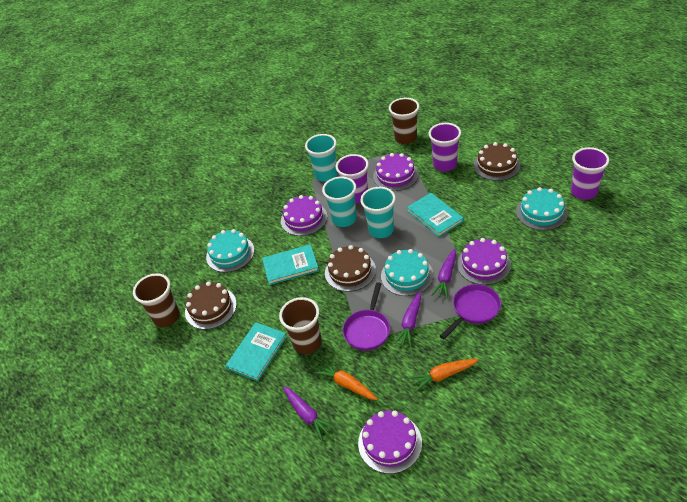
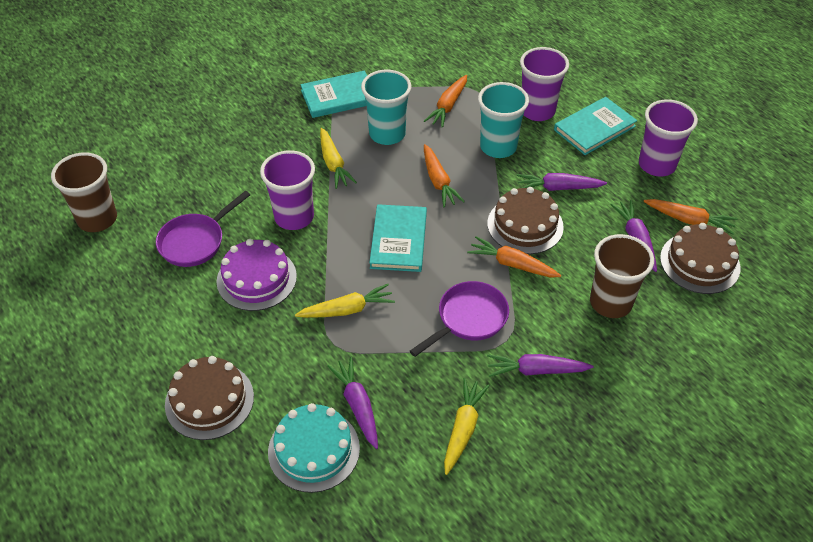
brown cup: [133,273,180,327] [279,297,322,354] [389,98,419,144] = 3 -> [51,153,117,232] [590,234,654,318] = 2
orange carrot: [314,360,377,400] [408,359,479,392] = 2 -> [424,75,467,127] [424,144,465,208] [467,236,561,277] [643,199,737,234] = 4
purple cake: [281,195,327,236] [358,411,422,474] [373,153,419,191] [457,238,511,285] = 4 -> [217,239,297,311] = 1
purple carrot: [283,386,336,441] [394,292,421,347] [431,249,456,298] = 3 -> [327,357,378,449] [487,354,593,377] [517,173,607,191] [610,200,657,272] = 4
turquoise cake: [206,229,254,272] [381,249,434,296] [516,187,568,230] = 3 -> [268,403,360,493] = 1
turquoise cup: [305,134,338,182] [322,177,357,227] [360,187,396,238] = 3 -> [361,70,411,145] [478,82,529,158] = 2
yellow carrot: none = 0 -> [295,284,395,318] [320,128,357,189] [444,378,490,475] = 3

